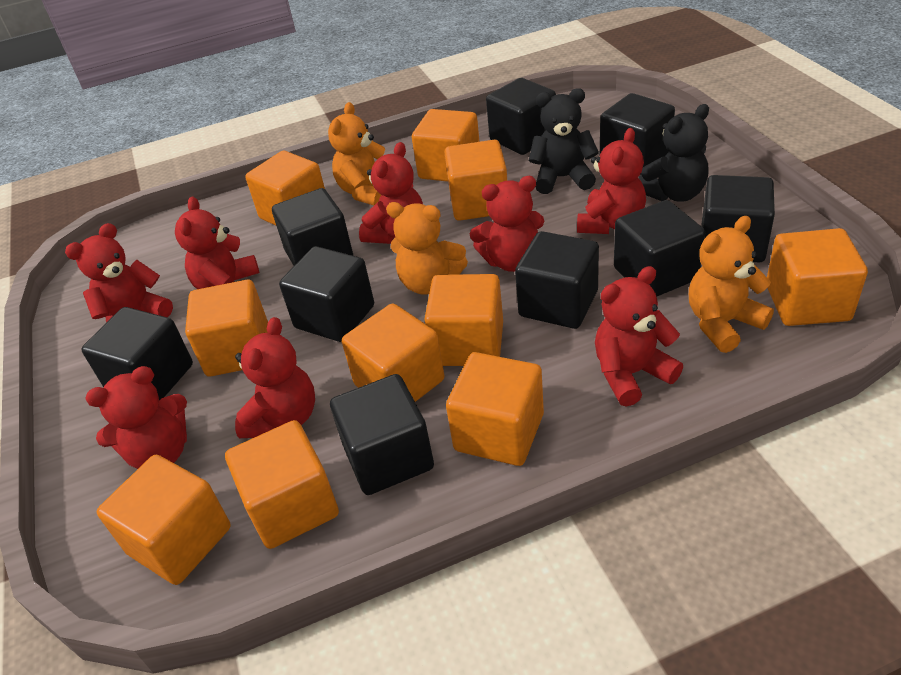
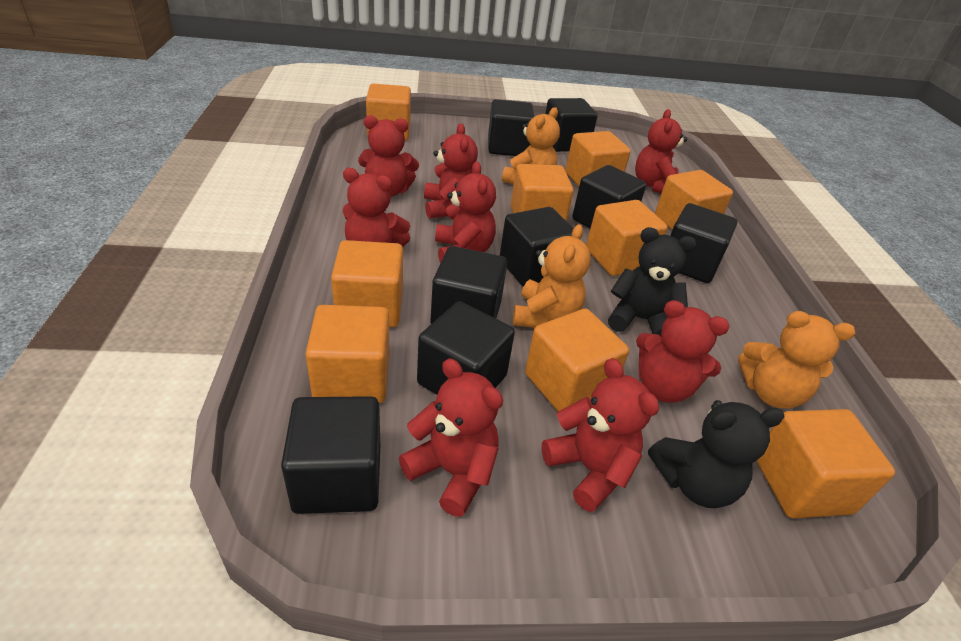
black cube: [81,307,193,401] [272,188,353,266] [279,246,374,342] [330,374,434,495] [486,78,556,155] [515,231,599,329] [600,93,675,175] [614,200,705,297] [701,175,775,262] = 9 -> [281,396,380,514] [417,301,515,395] [431,246,507,324] [488,99,534,156] [500,207,574,287] [545,98,598,152] [572,165,646,228] [670,203,737,283] = 8
orange cube: [97,455,231,585] [185,280,268,377] [225,420,339,549] [245,151,325,226] [342,304,444,402] [412,109,480,182] [424,274,503,366] [444,140,507,221] [446,352,544,466] [767,228,868,326] = 10 -> [305,305,389,403] [331,240,403,327] [366,84,411,141] [511,164,573,221] [525,309,629,411] [566,131,631,186] [586,200,667,276] [655,170,733,230] [757,409,895,518] = 9

